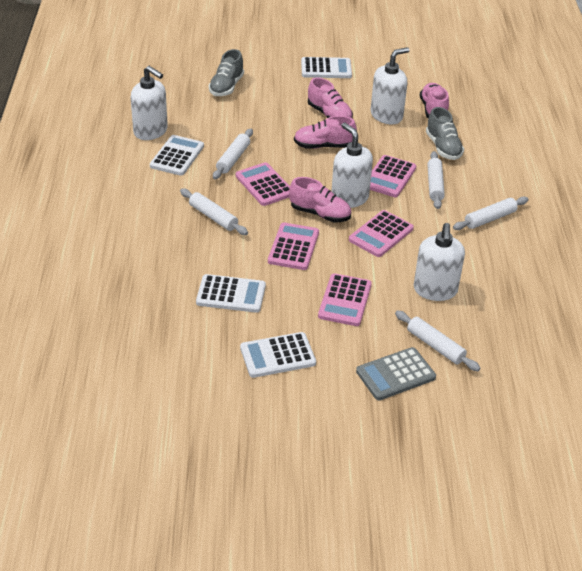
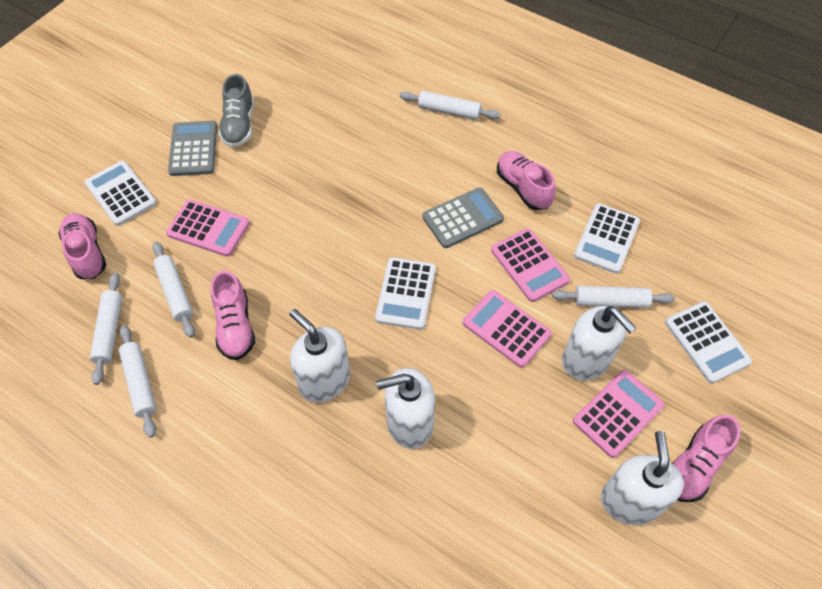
grey calculator: [356,347,436,400] = 1 -> [168,121,217,176] [423,187,504,248] = 2
grey shoe: [209,49,244,96] [426,107,464,160] = 2 -> [219,74,254,148] = 1
pink calculator: [236,162,290,206] [268,223,319,270] [318,273,372,326] [349,210,414,257] [370,155,416,197] = 5 -> [166,200,250,257] [463,290,552,368] [491,228,570,302] [573,370,665,458] = 4

